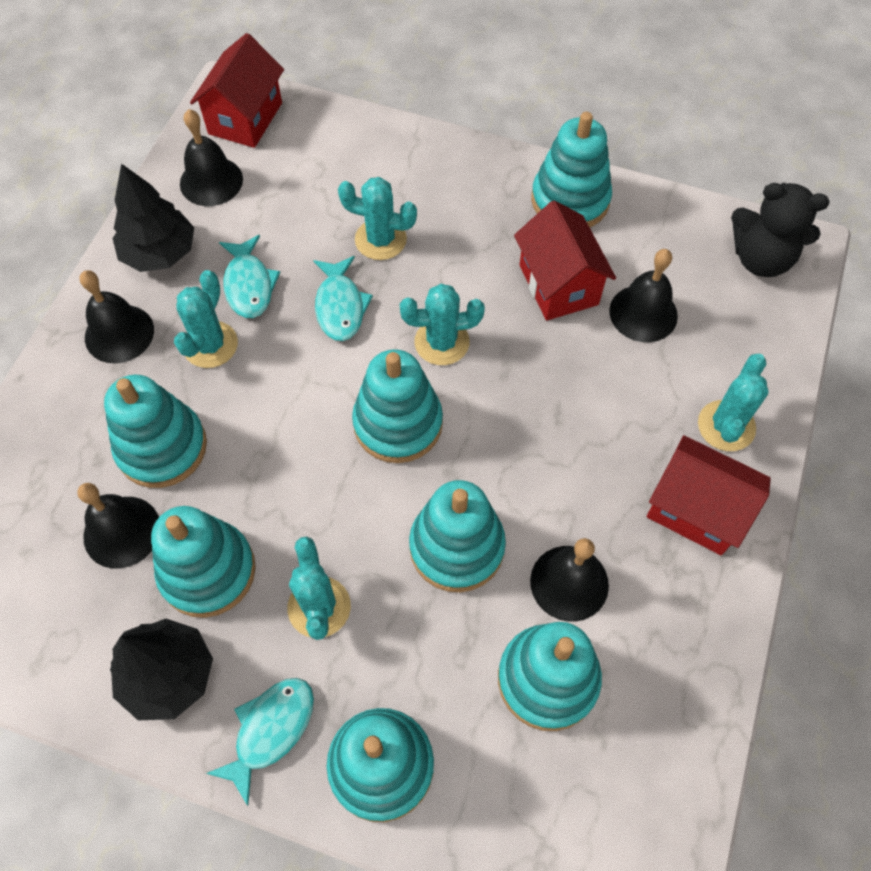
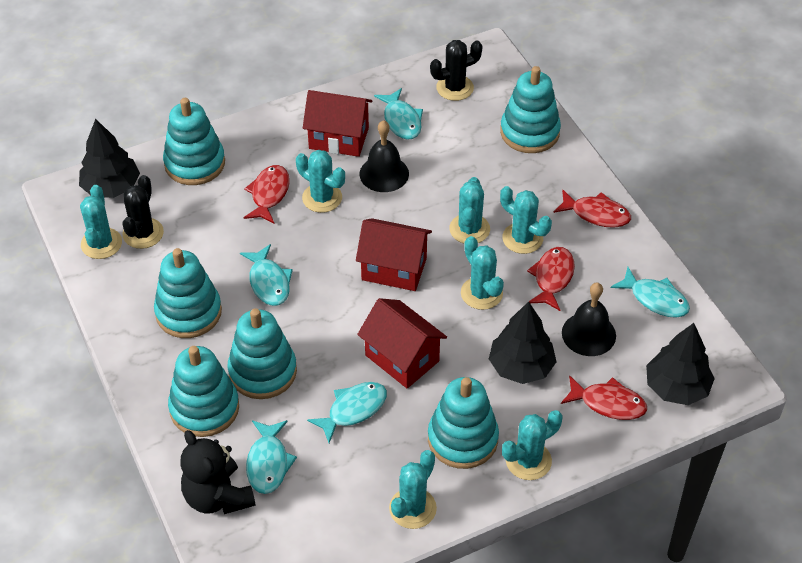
black bell: [77,483,159,569] [80,270,154,363] [180,109,243,206] [530,538,609,622] [609,249,678,342] = 5 -> [360,120,409,192] [562,282,616,356] = 2
black cactus: none = 0 -> [122,175,164,249] [430,40,482,101] = 2
black tree: [110,619,213,720] [112,164,194,272] = 2 -> [79,119,140,198] [489,301,557,384] [646,323,715,405] = 3
red fish: none = 0 -> [244,165,290,223] [527,247,575,311] [553,190,631,228] [561,375,647,420] = 4
turquoise cactus: [174,270,238,368] [287,537,351,640] [338,177,417,260] [400,284,485,365] [698,354,769,451] = 5 -> [80,185,122,259] [296,150,345,213] [389,450,437,529] [449,177,490,244] [461,236,504,310] [500,186,552,254] [502,410,562,480] = 7
turquoise fish: [206,678,314,806] [219,235,280,318] [313,256,373,341] = 3 -> [240,244,293,306] [246,420,297,494] [307,382,387,443] [374,88,423,140] [611,267,690,318] = 5
turquoise stacking toy: [104,374,207,488] [151,506,256,618] [327,708,434,822] [352,349,443,463] [409,480,506,592] [498,622,602,731] [531,112,612,227] = 7 -> [154,248,222,338] [163,98,225,185] [168,346,239,437] [227,308,297,399] [428,377,499,469] [500,66,561,153] = 6

